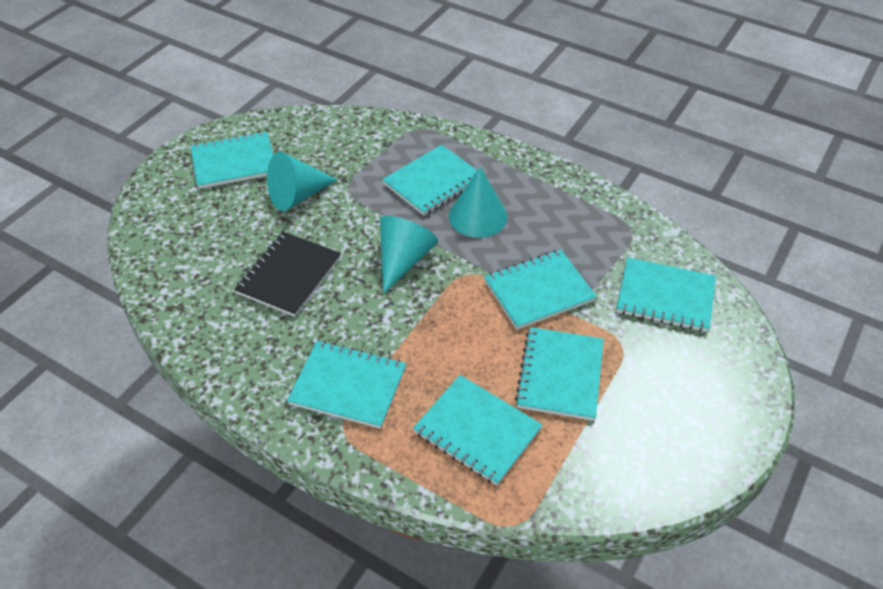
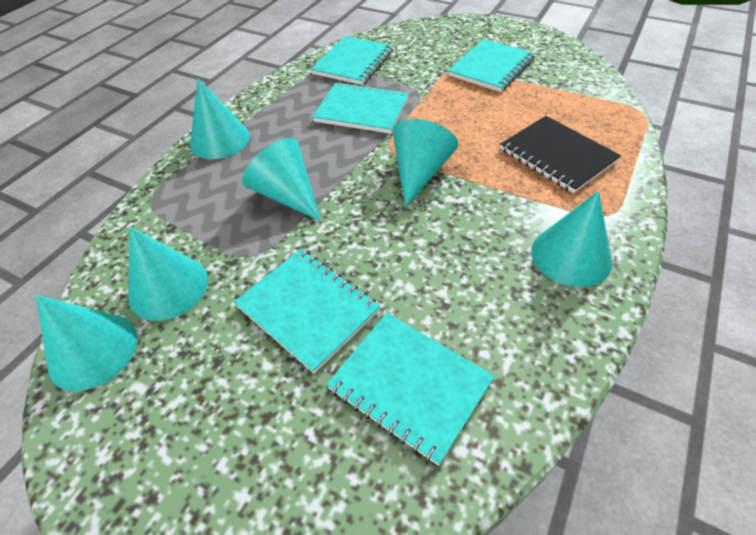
turquoise cone: [267,152,337,211] [380,216,438,294] [449,167,508,238] = 3 -> [36,295,138,391] [128,227,208,321] [190,78,250,159] [242,138,321,221] [393,119,458,207] [531,191,612,287] = 6
turquoise notebook: [191,131,273,189] [287,341,406,429] [382,145,477,216] [413,375,543,485] [484,250,597,330] [515,327,604,421] [616,257,716,332] = 7 -> [234,249,381,374] [311,36,394,85] [312,82,409,134] [326,313,495,466] [448,39,535,92] = 5

